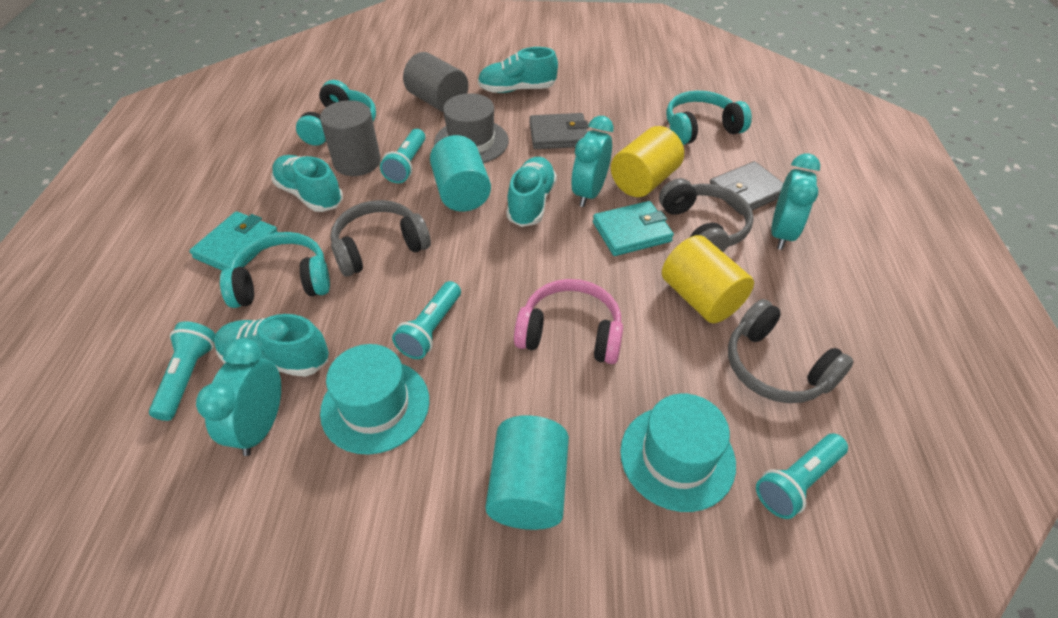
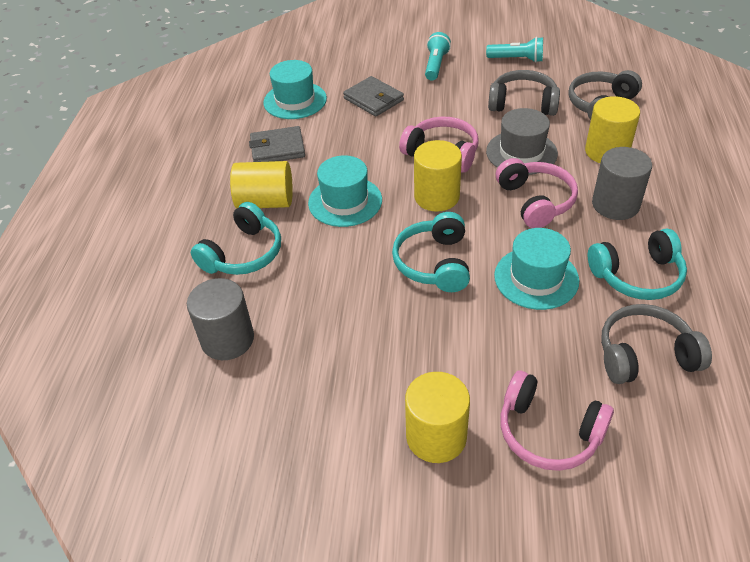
pink headphones: [514,279,623,364] = 1 -> [399,117,479,173] [496,158,578,228] [500,371,614,471] = 3
turquoise clock: [196,338,281,456] [571,116,614,207] [771,154,820,250] = 3 -> none = 0
turquoise cylinder: [430,135,491,212] [485,415,569,530] = 2 -> none = 0
turquoise flashlight: [149,322,215,421] [380,129,426,183] [392,281,461,359] [756,434,848,519] = 4 -> [425,32,451,81] [486,37,543,63] = 2
turquoise hat: [320,344,429,455] [620,394,736,512] = 2 -> [263,60,327,119] [308,155,382,227] [494,228,579,310] = 3
turquoise shoe: [214,314,329,377] [272,155,343,212] [478,47,558,93] [506,157,557,227] = 4 -> none = 0
turquoise wallet: [189,211,278,271] [593,201,674,256] = 2 -> none = 0
yellow cylinder: [611,126,684,197] [662,235,754,323] = 2 -> [230,161,293,208] [405,372,470,463] [414,140,462,212] [585,96,640,163] = 4

